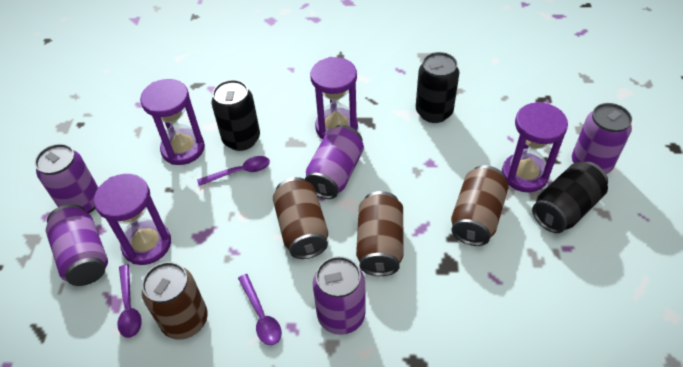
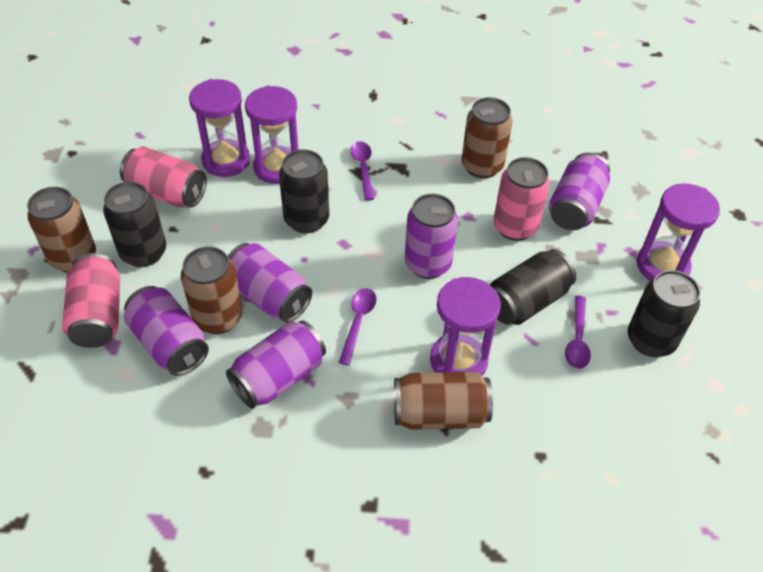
black can: [211,80,260,151] [416,52,459,123] [532,161,608,233] = 3 -> [103,181,166,267] [279,149,329,233] [490,249,576,325] [628,270,700,357] = 4
pink can: none = 0 -> [62,253,120,348] [120,147,207,207] [494,157,550,241] = 3

